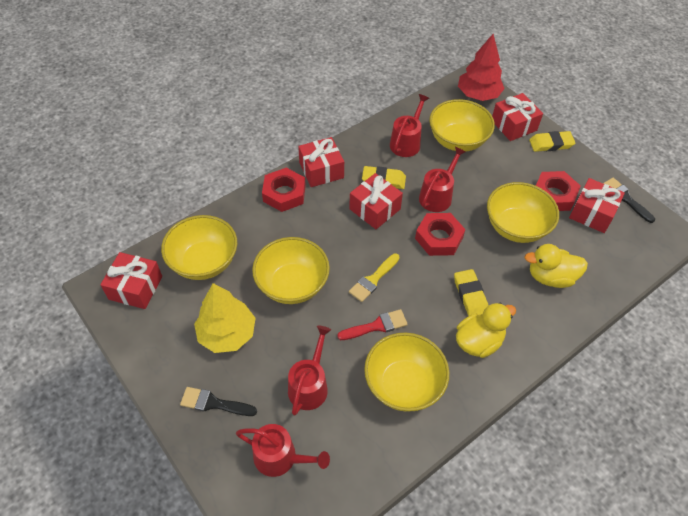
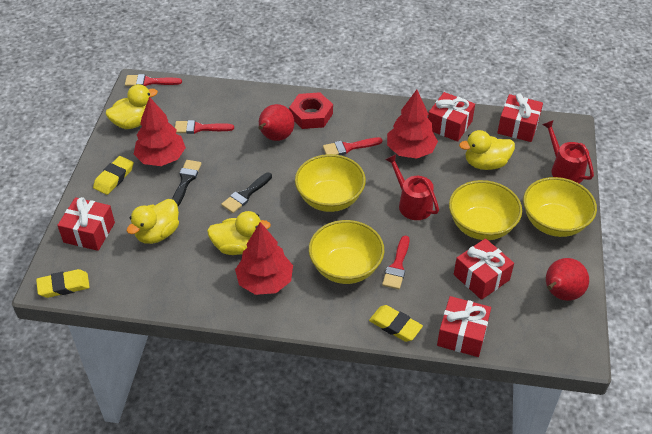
red brush: [337,309,408,340] = 1 -> [125,74,182,86] [175,120,234,134] [323,137,383,155] [382,236,409,290] = 4
red nut: [262,168,306,212] [415,213,466,256] [536,171,581,211] = 3 -> [289,92,333,129] = 1
red pear: none = 0 -> [258,104,294,141] [546,258,589,301] = 2
red tree: [458,34,505,101] = 1 -> [134,97,186,166] [235,222,293,295] [387,90,438,159] = 3
red watering can: [236,424,330,477] [288,326,331,416] [390,94,429,157] [419,147,466,212] = 4 -> [385,154,439,220] [542,120,594,183] = 2
yellow bowl: [161,215,237,280] [252,237,330,304] [364,333,449,412] [429,99,495,152] [487,182,559,243] = 5 -> [295,154,366,212] [309,220,384,284] [449,180,522,240] [523,177,597,237] = 4
yellow brush: [349,254,400,302] = 1 -> none = 0
yellow duck: [456,303,516,358] [524,244,588,288] = 2 -> [106,84,158,129] [127,199,179,244] [207,211,271,255] [459,130,515,170] = 4
yellow tree: [194,283,255,353] = 1 -> none = 0

